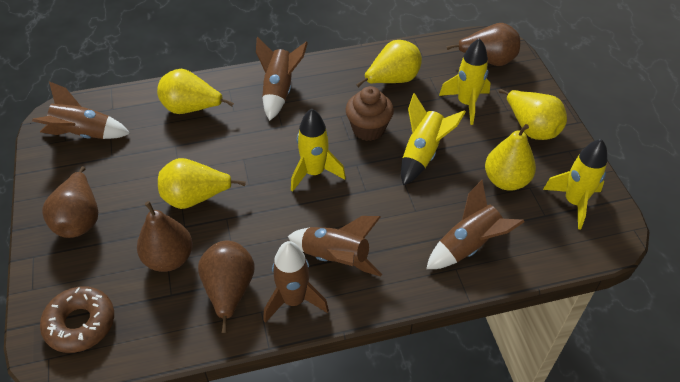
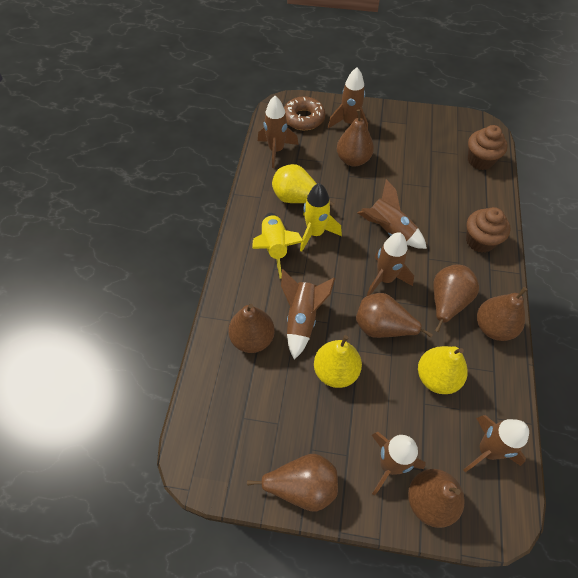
brown cupcake: [346,86,394,141] = 1 -> [466,207,510,253] [468,125,508,170] = 2
brown pear: [42,166,98,238] [137,201,193,272] [198,241,255,333] [447,23,520,66] = 4 -> [228,304,275,353] [247,454,338,512] [337,109,374,167] [356,293,433,338] [408,469,465,528] [433,265,479,332] [477,287,527,341] = 7
brown rocket: [32,81,131,139] [256,37,308,121] [263,241,329,323] [287,216,382,277] [426,180,525,269] = 5 -> [258,96,299,168] [281,269,335,360] [328,68,368,129] [358,179,427,249] [367,232,414,296] [372,432,426,496] [463,415,529,472] = 7
yellow pear: [157,69,234,114] [158,158,246,209] [356,40,422,88] [485,124,536,190] [499,89,567,140] = 5 -> [272,164,334,206] [314,335,362,388] [418,346,468,394] = 3
yellow rocket: [291,109,346,192] [401,93,466,186] [439,38,490,125] [543,139,607,229] = 4 -> [252,213,304,279] [300,183,342,252] = 2

